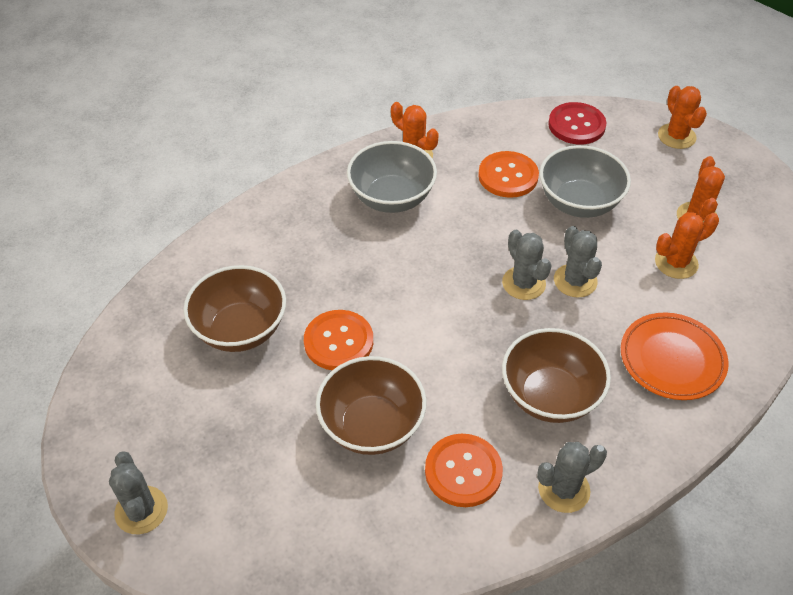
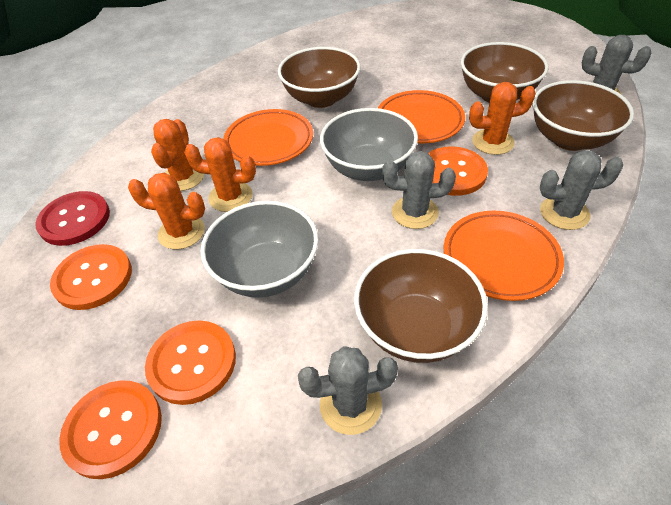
brown bowl: [184,265,286,352] [316,356,427,455] [502,328,611,423] = 3 -> [278,47,360,108] [354,249,488,363] [461,42,549,103] [533,80,634,151] = 4
orange button: [304,310,373,370] [425,434,503,507] [478,151,539,198] = 3 -> [50,244,132,310] [59,380,162,479] [145,321,236,405] [429,146,488,196] = 4
orange plate: [621,313,729,400] = 1 -> [223,109,313,166] [378,90,465,143] [444,211,564,301] = 3

